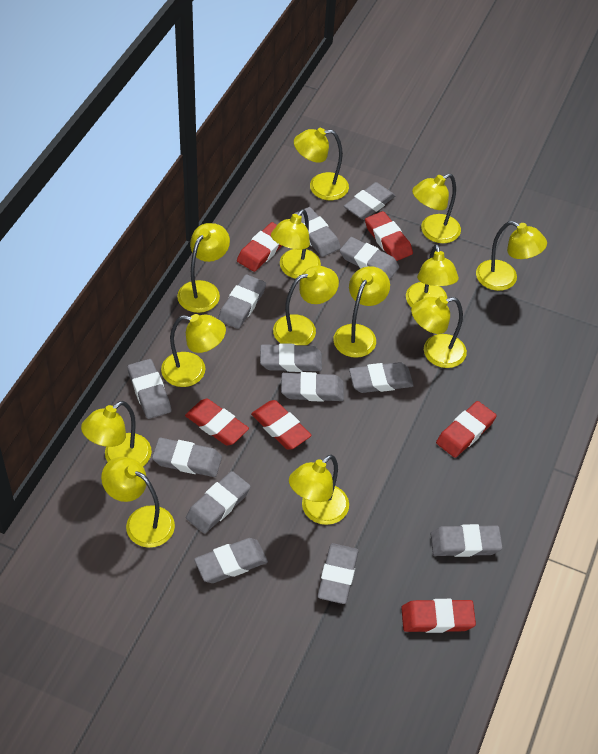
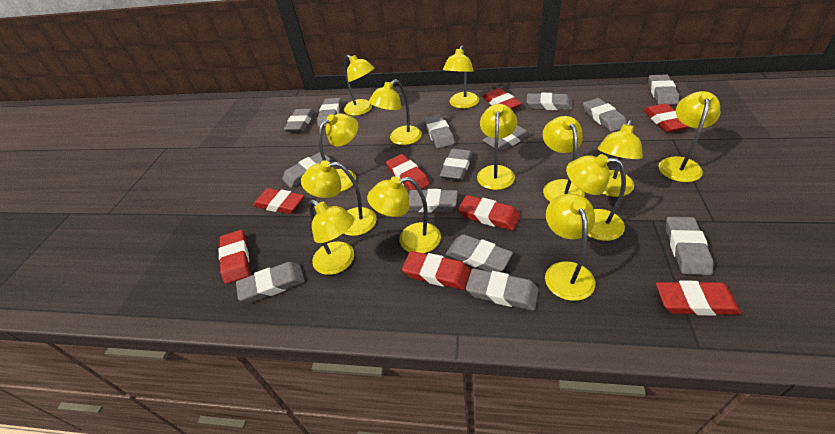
grey eraser: [127,359,171,419] [152,438,222,477] [186,471,251,534] [194,538,268,583] [218,274,266,329] [260,343,322,372] [281,372,344,402] [292,207,341,257] [317,543,359,604] [340,237,399,280] [344,182,395,220] [349,362,414,393] [431,524,503,557] = 13 -> [236,262,304,303] [282,152,331,188] [284,109,314,132] [317,98,341,127] [408,189,458,213] [424,114,455,148] [440,149,473,181] [446,234,513,272] [466,268,539,311] [483,125,530,152] [526,93,572,110] [583,98,627,132] [648,75,679,105] [666,217,714,275] = 14
red eraser: [185,399,249,446] [237,222,282,272] [251,400,312,450] [365,211,413,261] [401,599,476,633] [436,401,497,458] = 6 -> [219,230,249,284] [253,188,304,214] [386,154,430,190] [402,251,471,290] [458,195,520,231] [483,88,522,110] [644,103,689,132] [656,281,741,316] = 8

